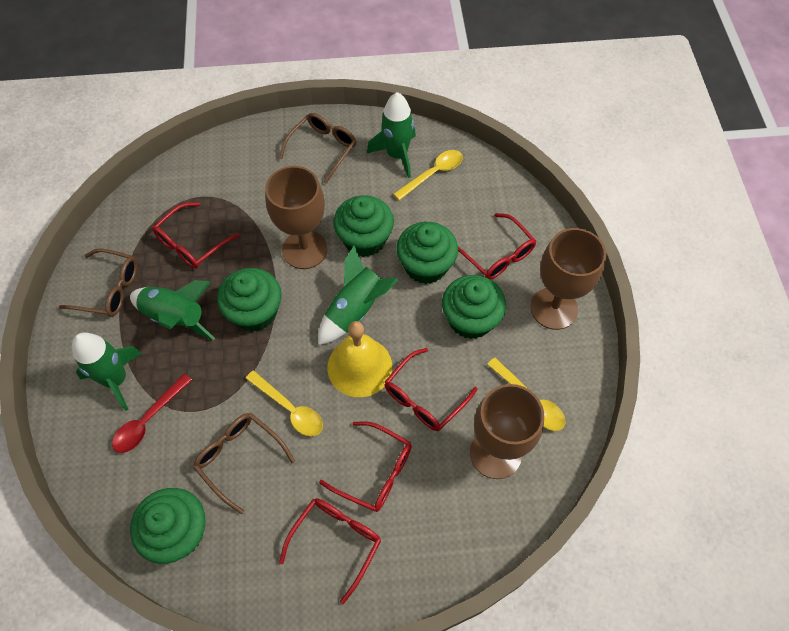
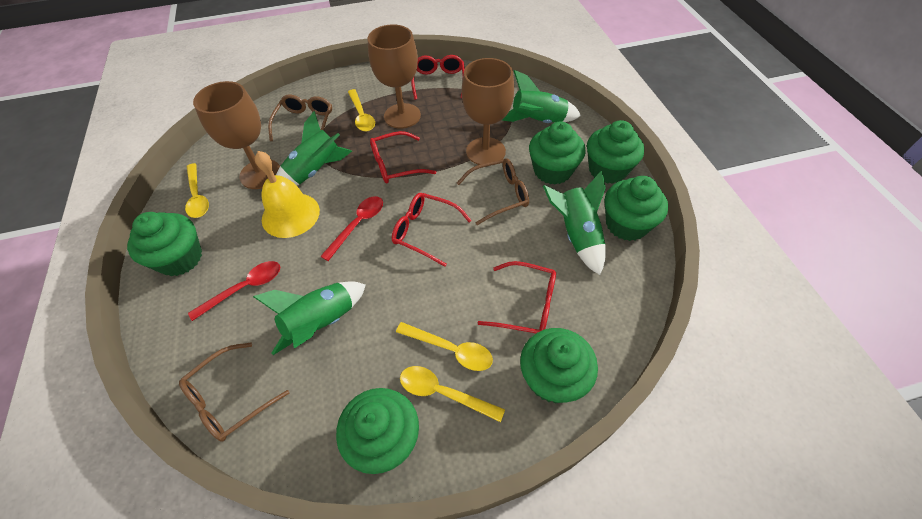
green cupcake: [130,488,206,564] [217,268,281,332] [333,195,394,257] [396,222,458,284] [442,275,506,339] = 5 -> [127,212,202,276] [336,388,419,474] [520,328,598,403] [529,121,586,185] [587,120,644,184] [604,176,668,241] = 6
red glasses: [152,202,240,269] [279,498,381,604] [319,421,412,512] [385,348,477,431] [458,213,536,280] = 5 -> [370,131,436,184] [392,193,472,267] [411,55,465,100] [478,261,556,333] = 4
red spoon: [112,374,192,453] = 1 -> [188,261,281,321] [320,196,383,261] = 2
yellow spoon: [245,370,323,436] [393,150,463,200] [487,357,565,431] = 3 -> [185,163,209,218] [348,89,375,132] [396,322,493,371] [400,366,505,422] = 4

